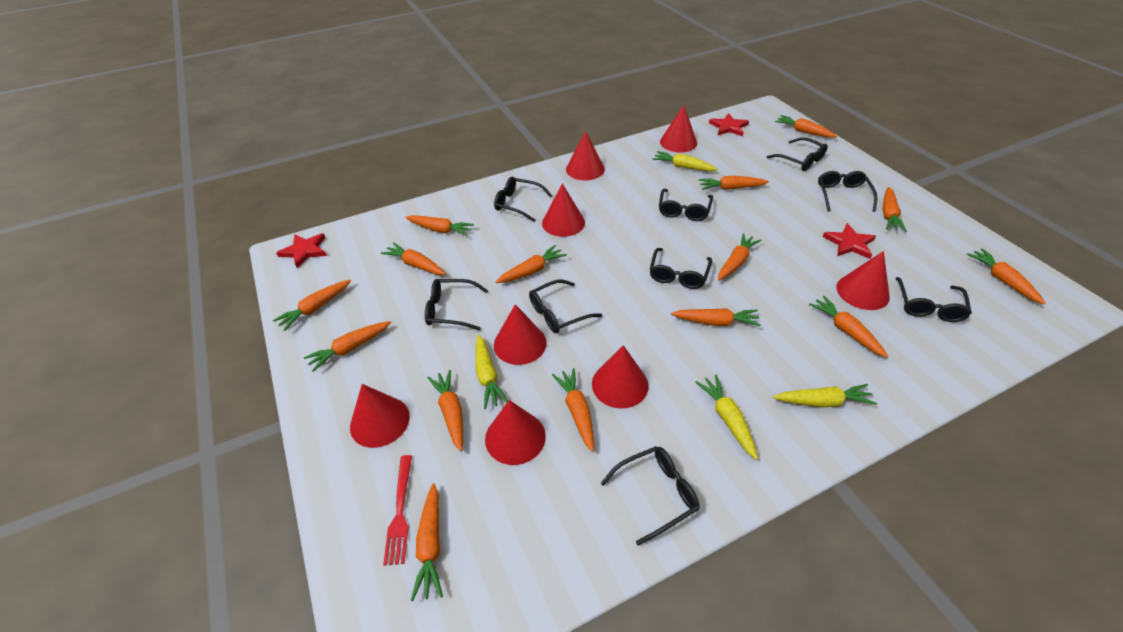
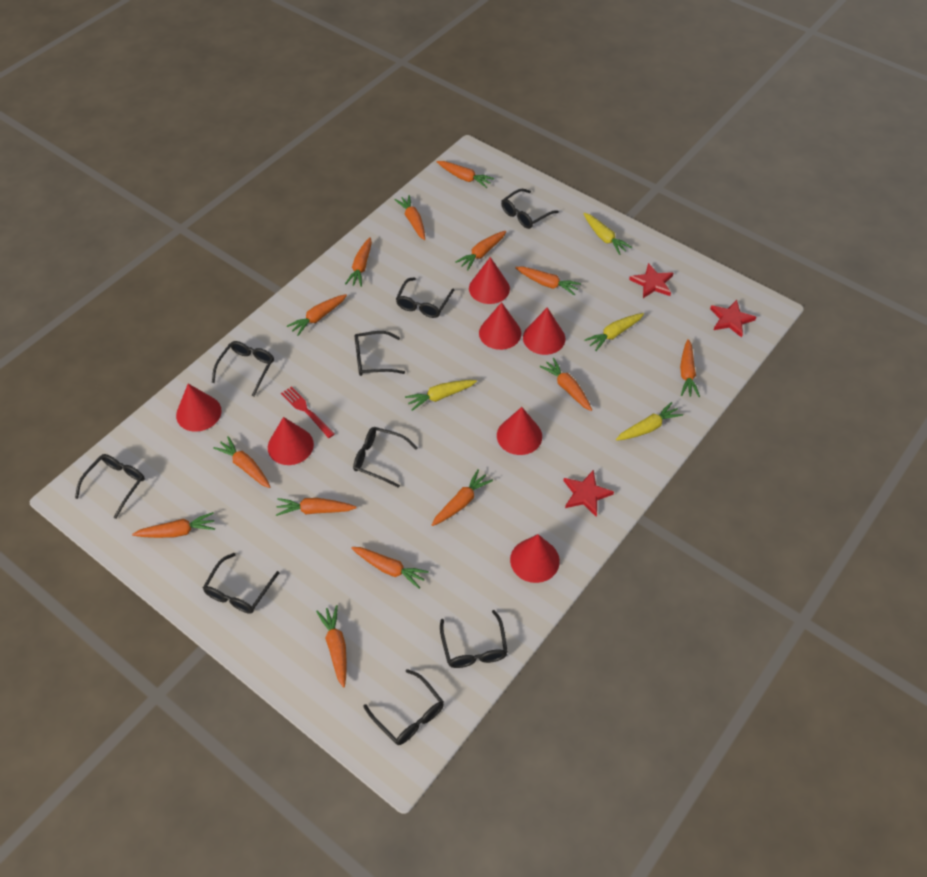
orange carrot: [273,280,351,331] [304,321,391,372] [381,242,446,275] [405,215,474,236] [411,483,443,601] [427,370,463,452] [496,245,567,283] [552,368,594,452] [671,308,761,326] [699,176,769,190] [718,233,761,281] [775,115,837,138] [809,296,888,358] [883,187,907,232] [967,248,1046,305] = 15 -> [132,512,215,538] [213,436,270,488] [276,498,357,516] [287,294,347,336] [316,605,347,688] [345,237,372,287] [351,547,429,589] [394,195,425,240] [432,469,493,526] [437,161,494,188] [455,231,506,271] [515,267,581,296] [539,358,592,411] [680,339,700,397] = 14
red cone: [350,384,410,448] [485,400,546,465] [494,304,547,365] [542,183,585,237] [566,131,605,180] [592,345,649,409] [660,105,697,153] [836,251,890,310] = 8 -> [176,384,222,432] [268,417,314,465] [469,257,510,304] [479,302,521,350] [497,407,542,455] [510,534,560,583] [523,307,565,355] = 7

